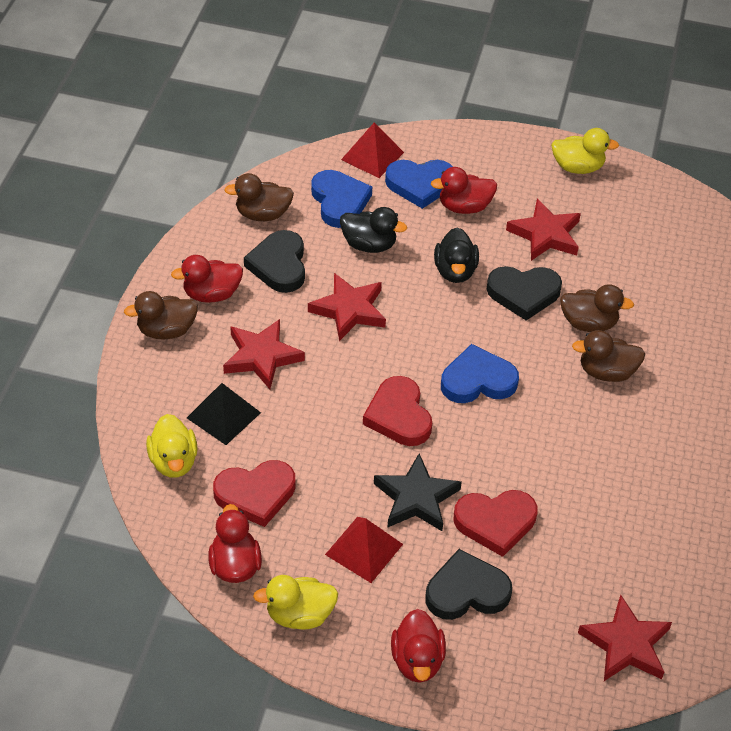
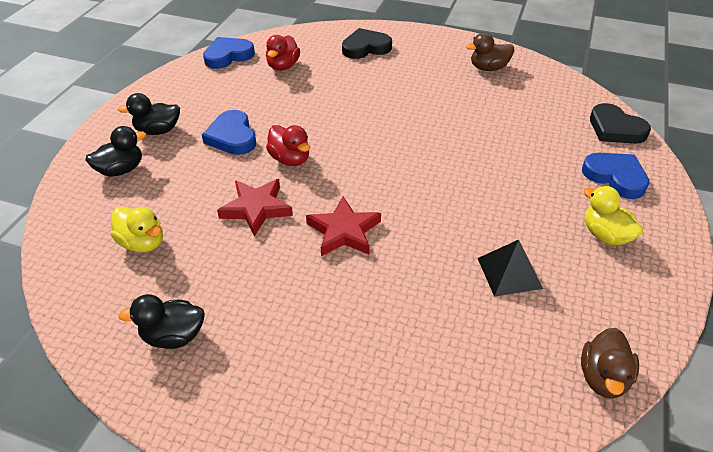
black duck: [340,207,407,253] [434,227,479,283] = 2 -> [85,126,146,177] [118,93,180,135] [118,294,205,349] = 3
black heart: [244,230,305,293] [426,549,512,620] [487,266,562,321] = 3 -> [342,28,392,59] [590,103,651,144] = 2
black star: [374,454,462,531] = 1 -> none = 0
brown duck: [124,291,198,340] [224,173,294,221] [560,284,634,332] [572,330,645,382] = 4 -> [466,33,514,71] [581,328,639,399] = 2
red duck: [171,255,243,303] [208,504,262,583] [391,609,446,683] [431,167,497,214] = 4 -> [266,35,300,71] [266,125,310,166] = 2
red heart: [213,460,295,527] [363,376,432,446] [454,490,538,557] = 3 -> none = 0
red pyramid: [325,517,403,583] [341,122,404,178] = 2 -> none = 0
red star: [223,319,305,389] [308,273,386,341] [506,199,581,261] [578,595,672,681] = 4 -> [217,179,293,237] [306,196,381,256] = 2
yellow duck: [146,414,198,478] [253,575,338,630] [551,128,619,174] = 3 -> [111,207,163,252] [583,186,643,245] = 2

